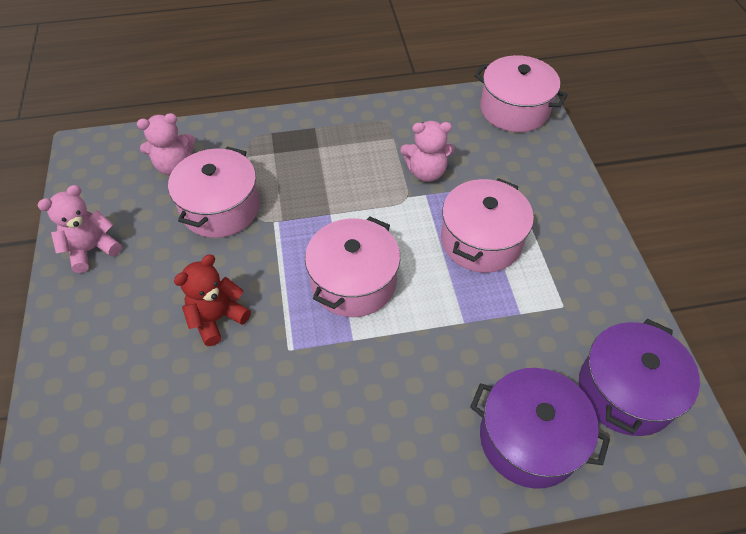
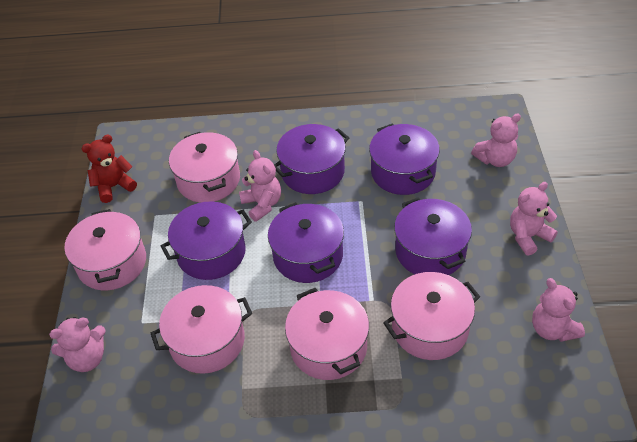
pink pot: [168,147,260,238] [305,217,400,317] [441,178,534,273] [474,55,568,132] = 4 -> [64,209,146,290] [151,285,252,374] [169,132,240,203] [285,288,369,380] [383,272,480,360] = 5
pink teddy bear: [37,185,122,273] [137,113,195,175] [401,121,455,182] = 3 -> [49,317,106,372] [239,150,281,222] [471,113,521,167] [510,182,558,256] [532,278,585,342] = 5
purple pot: [470,368,610,489] [579,319,700,436] = 2 -> [161,202,252,280] [268,202,344,283] [274,124,349,194] [369,124,440,195] [394,197,472,275] = 5

